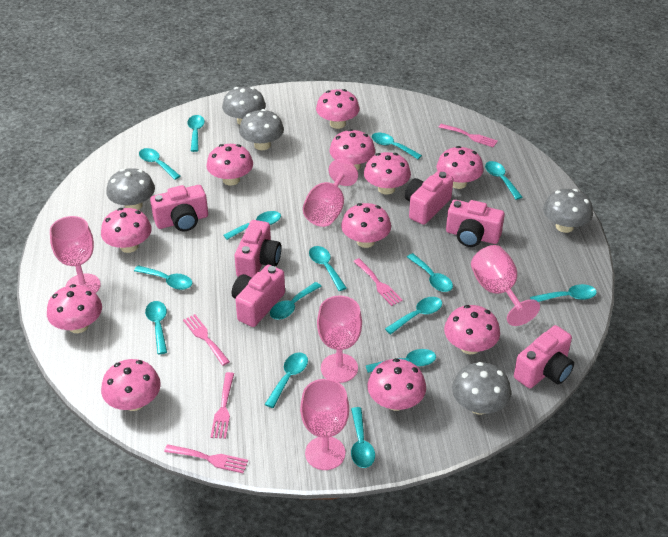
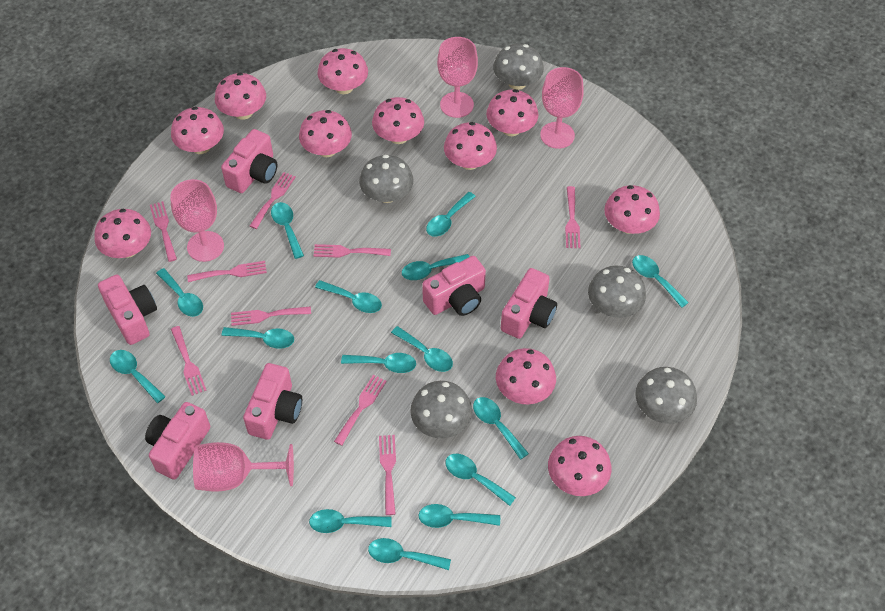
pink fork: [164,444,248,473] [183,314,230,366] [211,372,234,439] [353,258,403,306] [439,124,498,147] = 5 -> [150,201,177,262] [171,326,206,396] [187,261,267,282] [231,306,311,326] [250,172,296,229] [313,244,391,258] [334,375,387,446] [379,435,396,515] [565,186,581,248] = 9
pink goblet: [50,216,101,293] [300,379,349,470] [303,159,358,227] [317,296,362,383] [471,245,540,326] = 5 -> [170,179,224,262] [193,442,294,492] [437,37,478,118] [540,67,584,149] = 4

